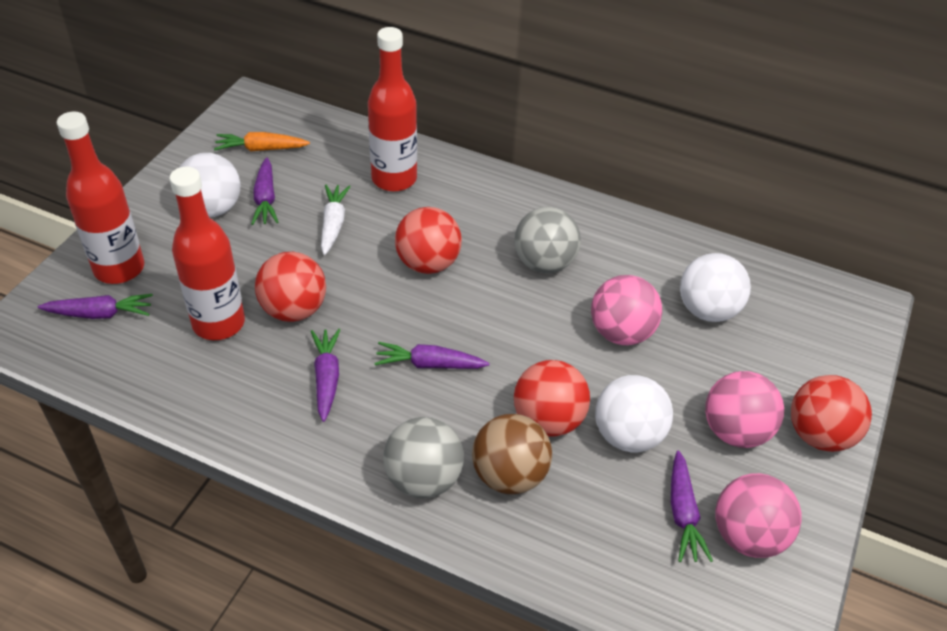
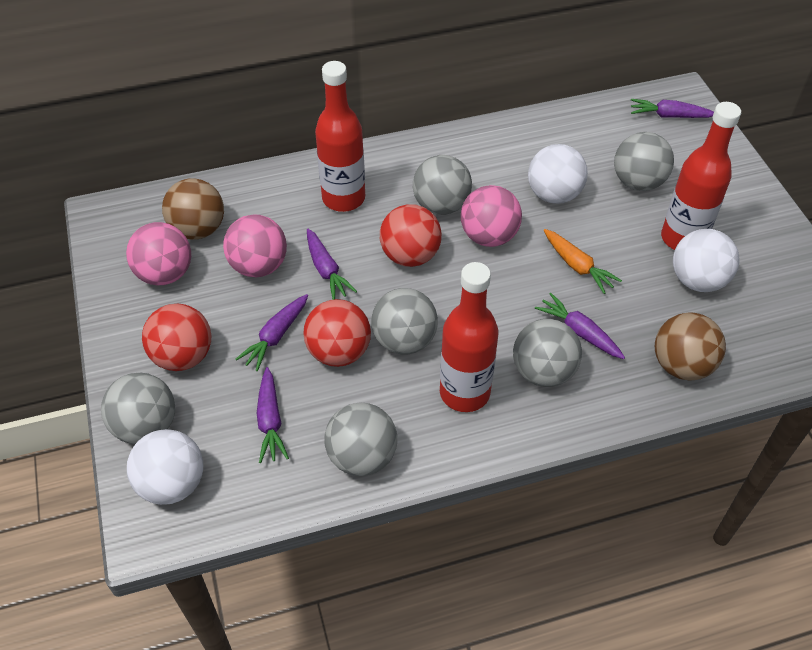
brown ball: [472,414,552,494] = 1 -> [162,178,224,240] [655,312,726,381] = 2
grey ball: [383,417,464,498] [514,207,581,273] = 2 -> [101,373,175,444] [324,402,397,476] [371,288,438,354] [413,155,472,215] [513,319,582,387] [614,132,674,191] = 6
red ball: [255,252,326,322] [395,207,462,274] [514,360,590,437] [791,375,872,452] = 4 -> [142,304,211,371] [303,299,371,367] [380,204,442,267] = 3
white carrot: [321,184,351,255] = 1 -> none = 0

